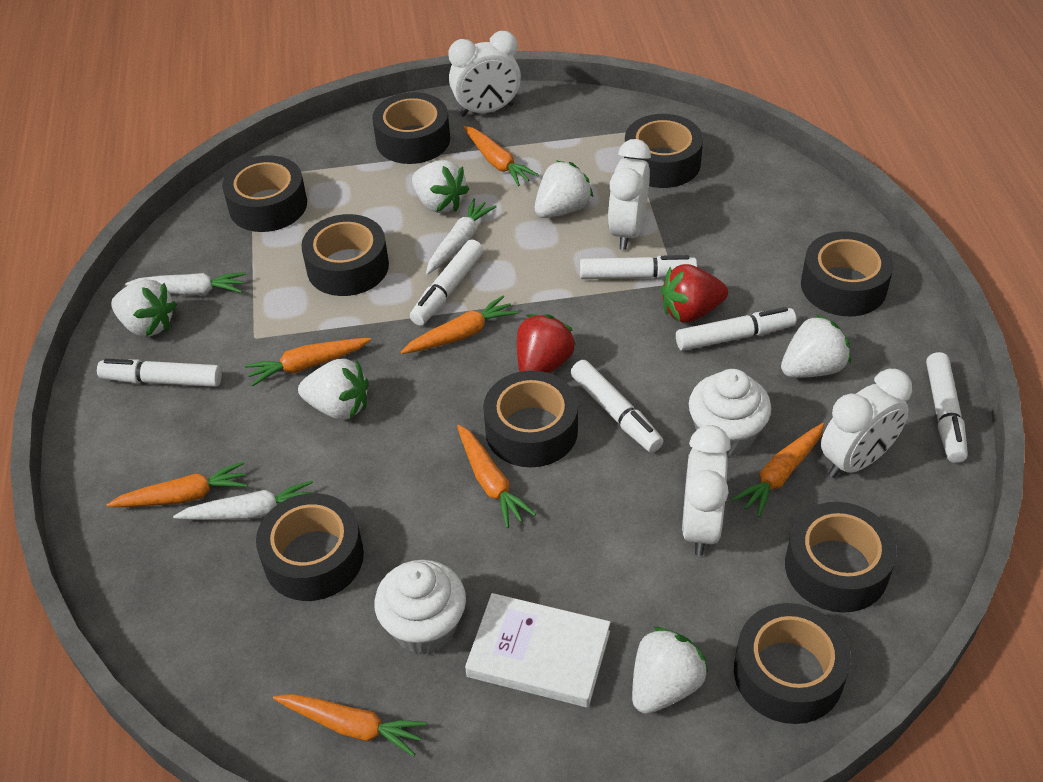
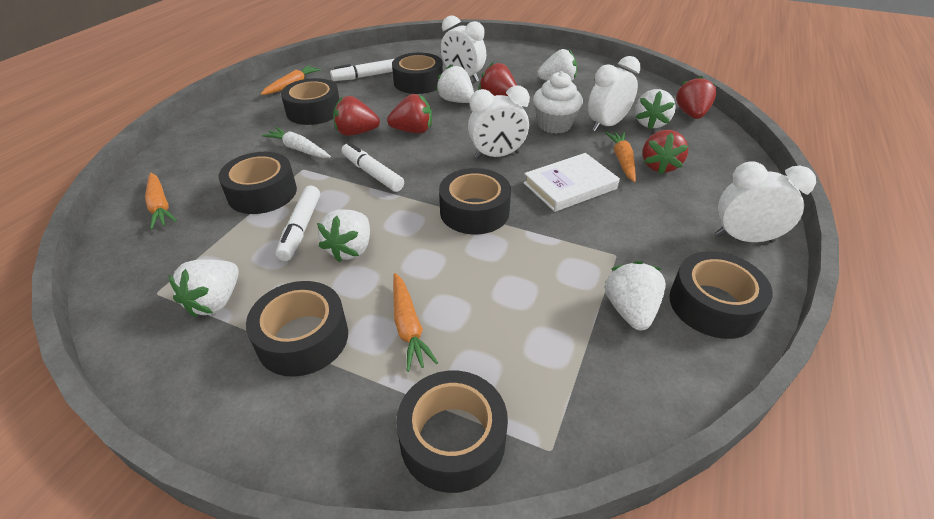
black tape: [222,155,307,232] [256,493,364,601] [301,214,389,296] [373,92,450,164] [483,371,578,467] [624,114,703,188] [734,603,851,724] [785,502,897,612] [801,231,894,316] = 9 -> [218,152,297,214] [246,281,348,377] [281,78,339,125] [392,53,443,94] [396,371,508,493] [439,168,511,234] [669,251,773,339] = 7
orange carrot: [106,462,248,507] [245,338,371,387] [273,694,427,756] [401,295,518,354] [457,425,536,528] [464,126,539,186] [732,423,824,517] = 7 -> [145,173,177,230] [261,65,321,95] [393,273,438,372] [605,132,636,182] = 4
red strawberry: [517,314,576,373] [661,264,728,322] = 2 -> [333,96,380,136] [387,94,432,133] [479,62,517,96] [643,130,689,174] [676,76,717,119] = 5
white carrot: [125,272,246,296] [173,481,314,520] [426,198,497,275] = 3 -> [262,127,331,158] = 1
white cupcake: [374,560,466,654] [689,369,771,456] = 2 -> [533,71,583,134] = 1
white marker: [97,359,222,387] [410,239,483,326] [571,360,663,453] [580,255,697,279] [676,307,796,351] [926,352,968,463] = 6 -> [276,186,320,261] [330,59,394,81] [342,142,404,192] = 3

